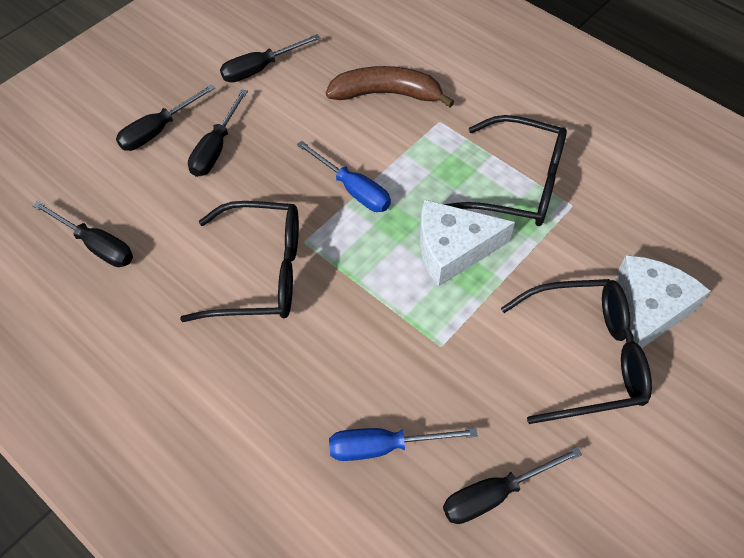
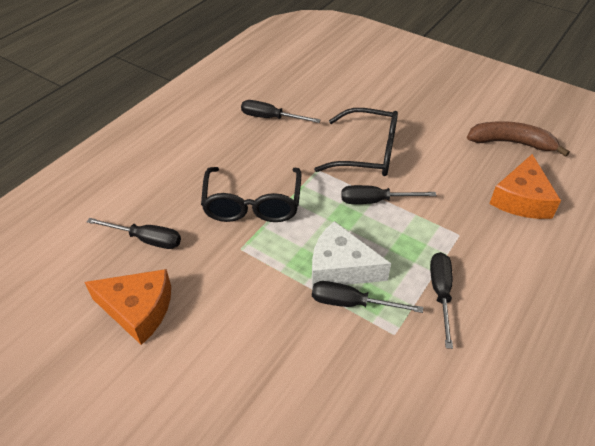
black glasses: [180,201,299,322] [444,115,567,226] [501,279,652,424] = 3 -> [201,167,301,222] [314,108,398,176] = 2
blue screwdriver: [297,141,391,212] [329,428,478,461] = 2 -> none = 0
orange cheese: none = 0 -> [85,269,171,345] [489,154,561,219] = 2
white cheese: [420,200,515,287] [616,255,710,348] = 2 -> [312,221,391,288] = 1

